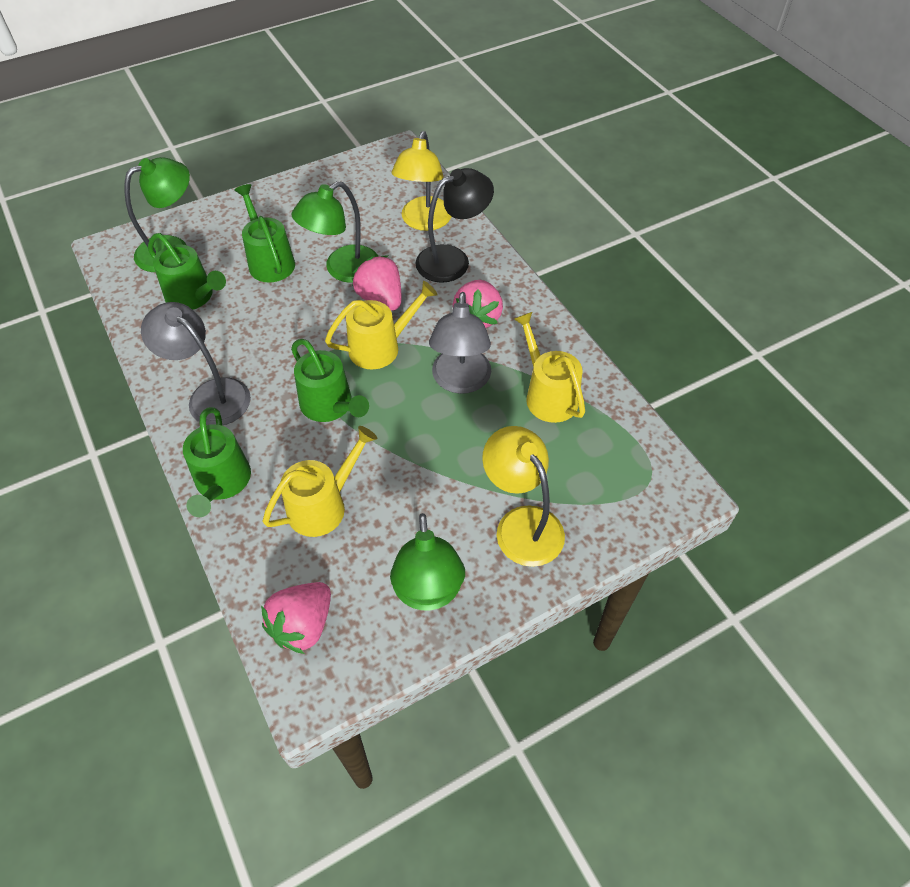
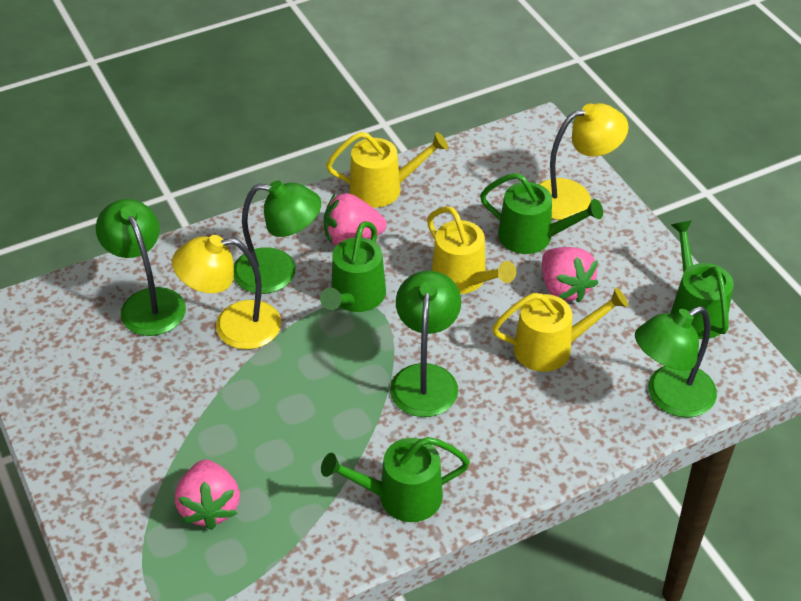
black lamp: [415,168,494,283] = 1 -> none = 0
green lamp: [124,157,190,272] [292,181,379,283] [390,513,465,610] = 3 -> [96,199,186,336] [234,180,321,294] [390,271,461,417] [635,306,717,418] = 4
grey lamp: [141,302,251,425] [429,292,491,394] = 2 -> none = 0

